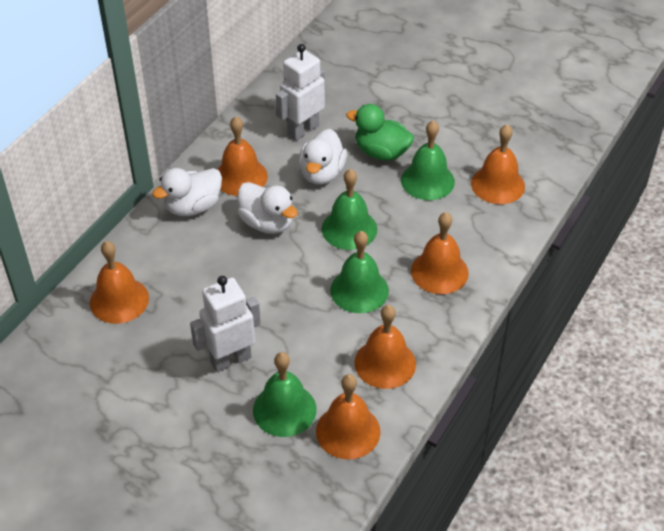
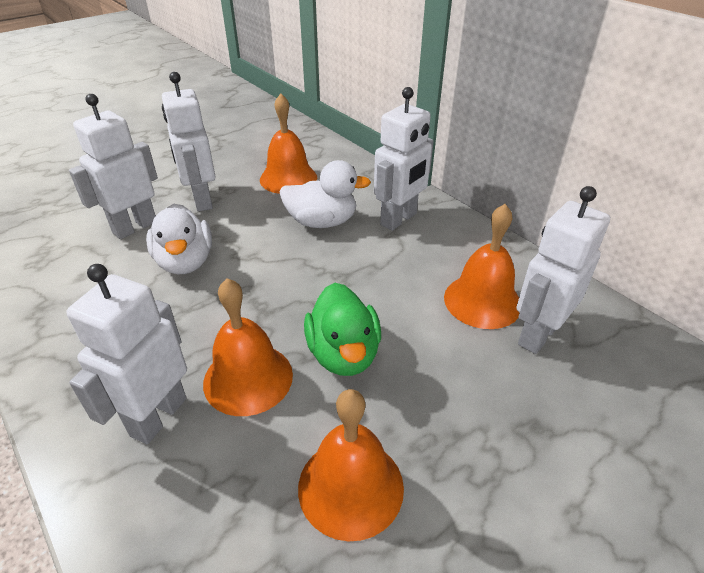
green bell: [253,352,316,437] [322,169,377,250] [330,231,389,313] [401,120,455,200] = 4 -> none = 0
orange bell: [90,241,149,324] [217,116,268,196] [316,374,380,459] [355,305,416,389] [411,212,469,294] [471,124,525,204] = 6 -> [203,278,293,416] [260,94,317,194] [298,389,404,541] [444,204,520,329] = 4
white duck: [152,168,222,216] [238,182,298,234] [299,129,347,185] = 3 -> [146,204,212,275] [279,160,371,228] = 2
white robot: [190,276,261,372] [276,44,325,141] = 2 -> [66,264,187,444] [69,94,158,239] [162,72,216,212] [374,87,434,231] [516,186,610,354] = 5

